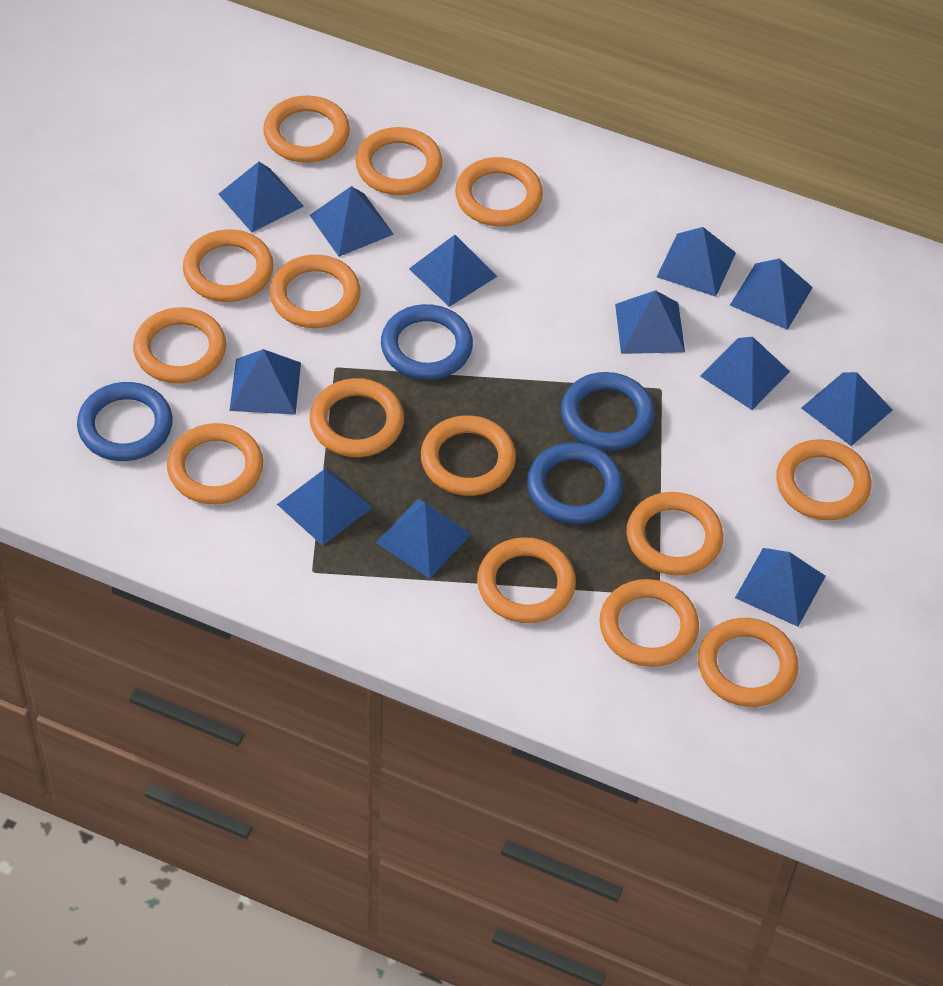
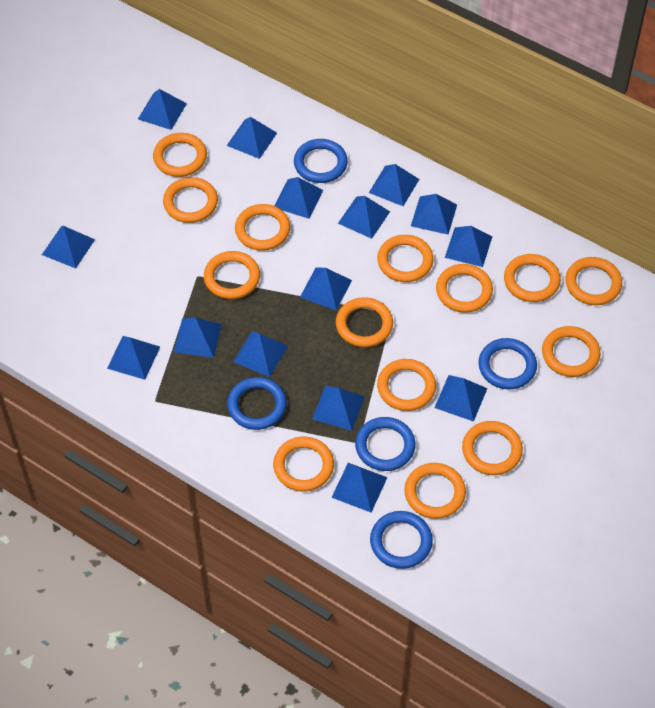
blue pyramid: [218,162,304,232] [229,349,301,415] [277,467,373,546] [310,186,394,257] [376,499,471,578] [409,235,498,307] [615,290,685,354] [657,227,736,297] [700,337,790,410] [730,258,813,330] [735,548,826,627] [801,372,892,446] = 12 -> [42,226,95,268] [107,336,160,380] [138,89,187,130] [174,318,222,358] [227,117,277,159] [233,331,288,377] [274,177,323,219] [300,267,352,311] [312,385,365,431] [331,463,388,513] [338,196,390,239] [369,164,419,206] [411,194,457,235] [434,375,488,422] [445,226,492,267] = 15
blue ring: [77,382,173,461] [381,304,473,380] [527,443,623,524] [561,372,655,450] = 4 -> [227,377,287,430] [294,139,348,183] [355,417,416,471] [370,511,433,569] [478,338,537,390] = 5

